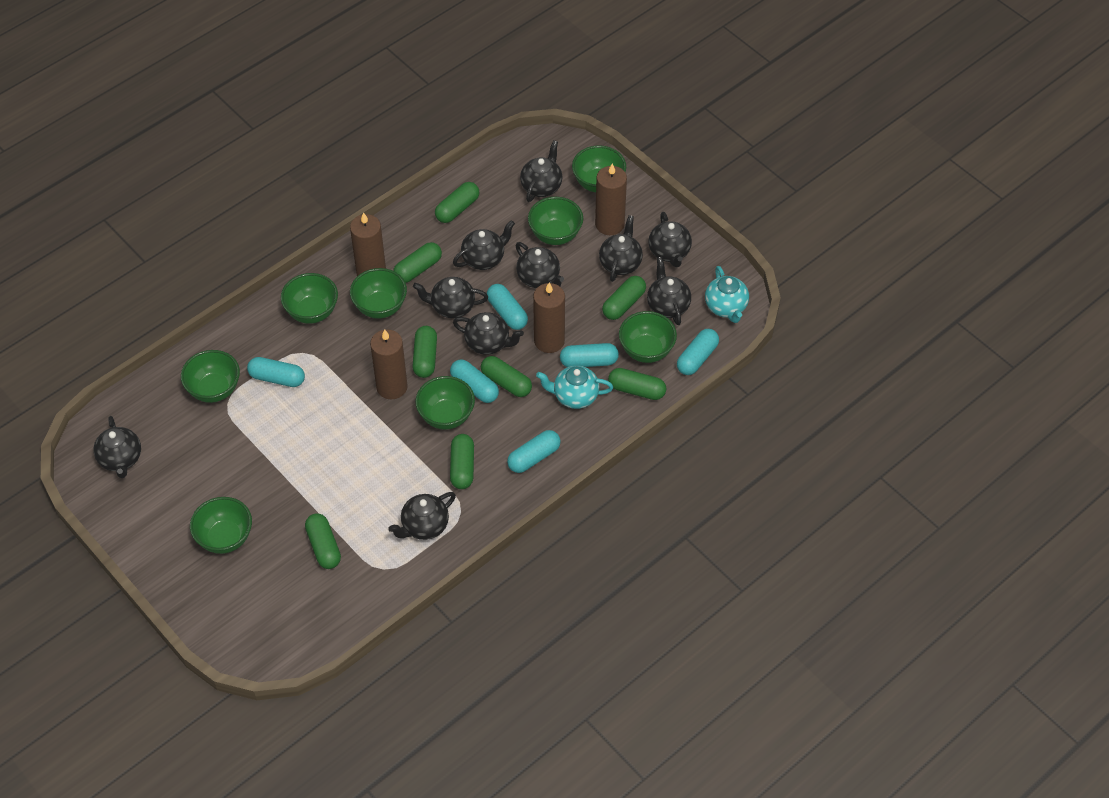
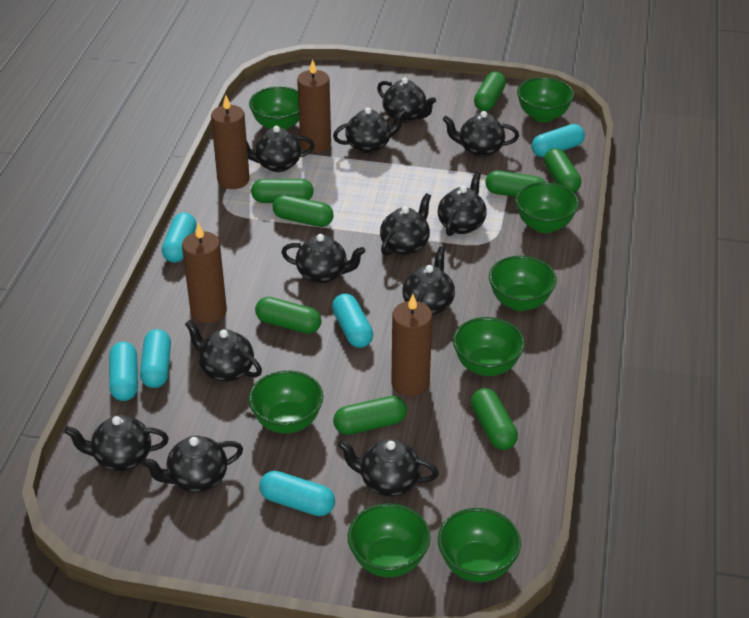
black teapot: [93,416,141,478] [388,492,456,540] [413,277,488,318] [453,220,515,270] [453,312,524,355] [516,242,564,288] [520,140,562,202] [599,215,643,282] [647,257,691,325] [648,212,692,267] = 10 -> [64,415,169,471] [142,435,243,493] [185,320,262,382] [247,126,315,172] [281,234,365,284] [333,107,406,154] [338,439,439,496] [377,77,436,123] [380,193,431,256] [402,247,455,315] [438,171,487,236] [443,111,519,157] = 12
turquoise teapot: [536,365,613,409] [705,266,749,323] = 2 -> none = 0

